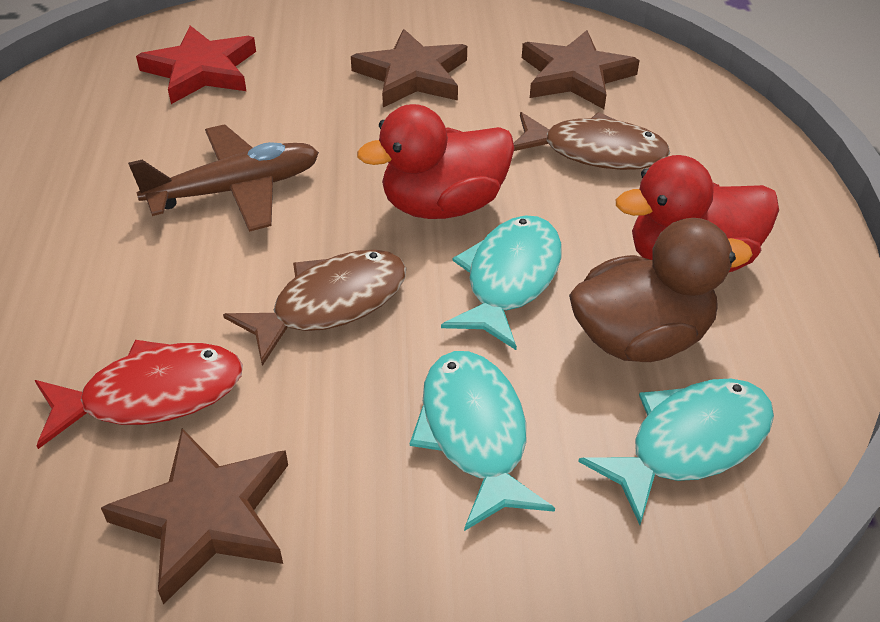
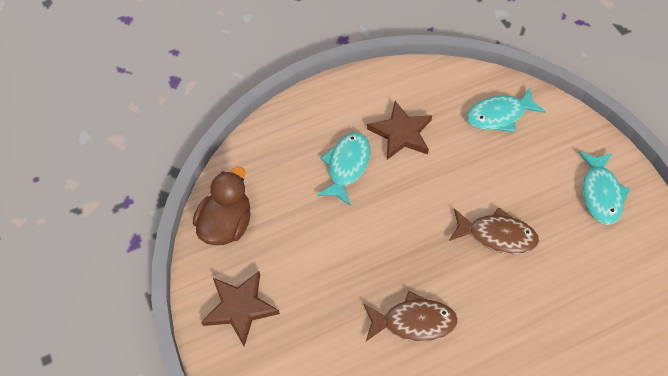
brown plane: [128,124,319,232] = 1 -> none = 0
brown star: [101,429,288,605] [351,29,467,107] [522,30,640,109] = 3 -> [201,271,280,346] [367,101,432,160] = 2
red duck: [357,104,515,219] [616,155,779,272] = 2 -> none = 0
red fish: [35,340,243,449] = 1 -> none = 0
red star: [136,26,256,104] = 1 -> none = 0

